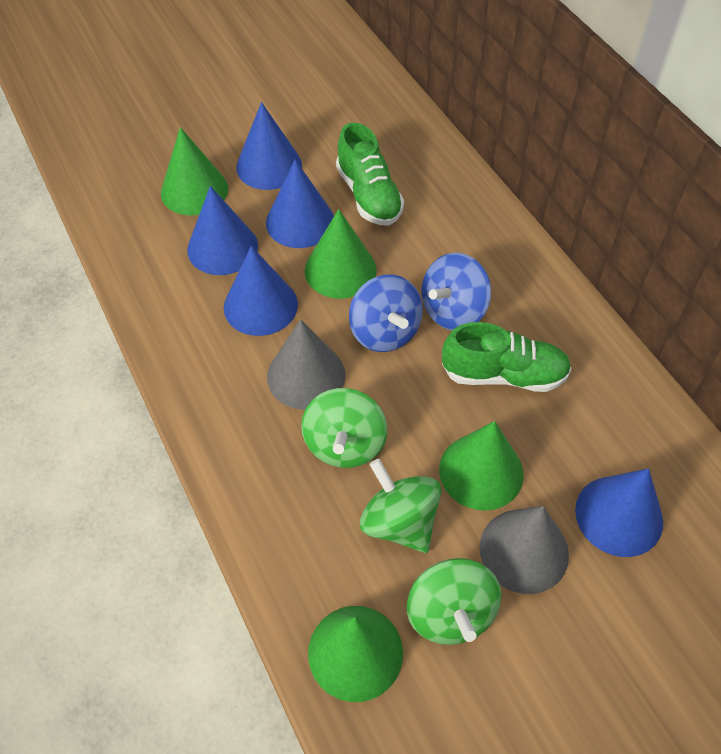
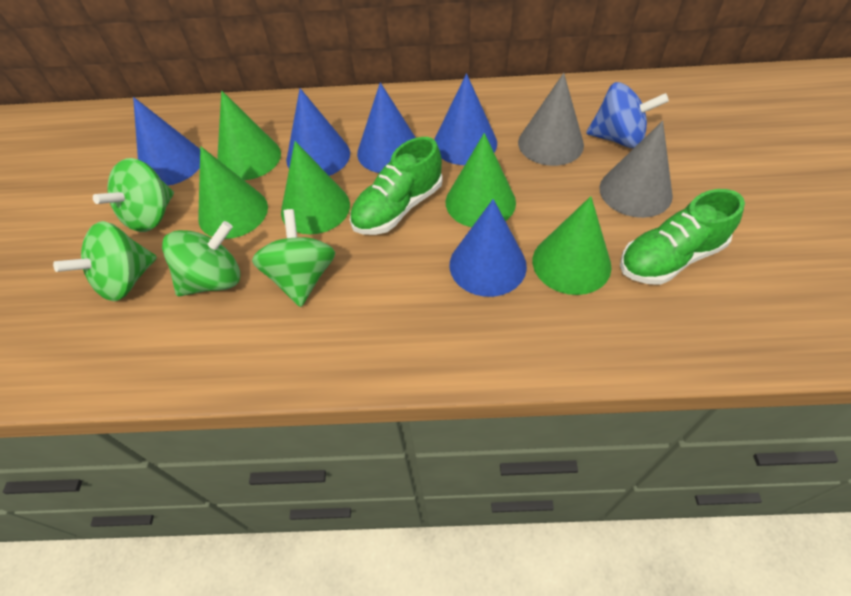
blue spinning top: [349,275,423,352] [422,253,491,330] = 2 -> [586,82,669,148] = 1
green cone: [161,127,228,216] [305,209,377,299] [308,606,403,702] [439,421,523,511] = 4 -> [198,146,268,239] [217,91,281,180] [281,141,350,234] [446,133,516,227] [533,196,611,295] = 5
green spinning top: [301,388,387,468] [360,459,441,553] [407,558,501,645] = 3 -> [53,221,157,301] [93,158,174,232] [162,221,240,296] [252,209,335,307] = 4

